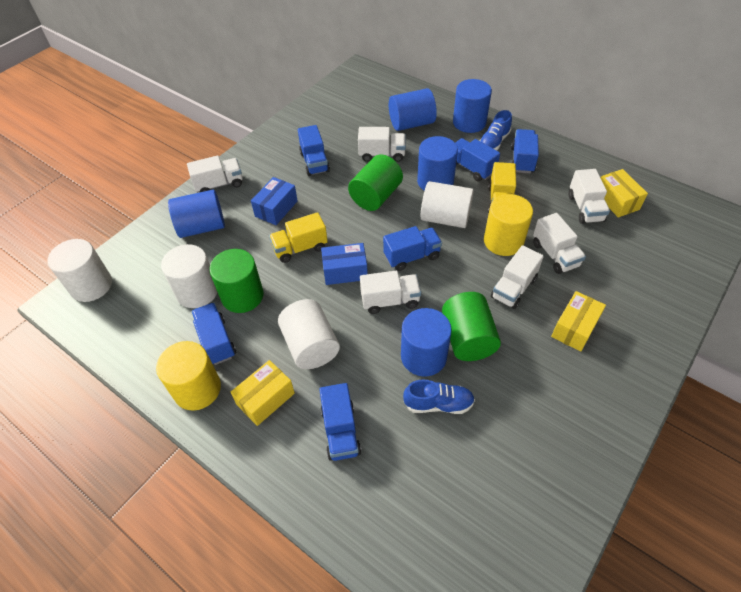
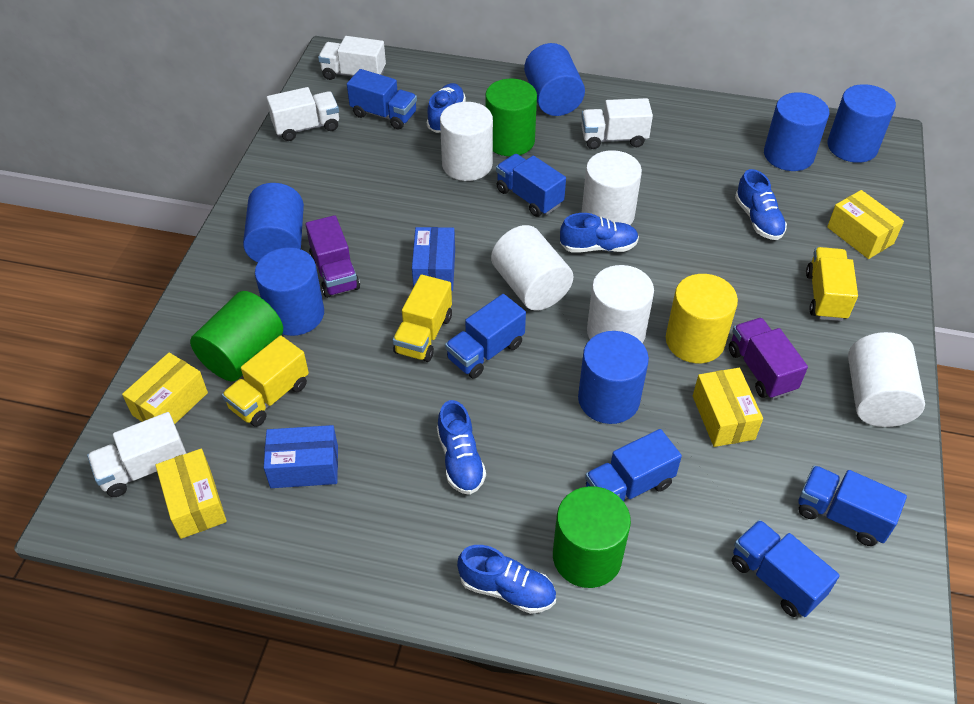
blue cylinder: [168,190,225,238] [389,88,437,131] [401,308,452,377] [417,136,458,191] [453,79,492,133] = 5 -> [243,183,304,263] [255,247,324,336] [524,43,585,116] [578,331,649,424] [764,92,829,171] [828,84,896,163] = 6
blue shoe: [403,380,475,414] [479,110,512,151] = 2 -> [427,83,466,133] [437,400,486,495] [457,545,556,614] [560,213,639,253] [735,169,787,240] = 5
purple truck: none = 0 -> [306,215,360,298] [729,318,808,399] = 2
white cylinder: [48,239,112,302] [161,244,217,308] [278,299,340,369] [421,181,474,228] = 4 -> [440,102,493,181] [491,225,574,311] [582,150,642,225] [587,265,654,343] [848,332,925,427] = 5
white truck: [187,155,243,193] [358,127,406,162] [360,271,421,314] [491,245,544,309] [533,213,586,274] [568,169,610,224] = 6 -> [87,412,187,497] [267,87,339,141] [318,36,386,80] [581,98,653,149] = 4
yellow box: [231,360,295,426] [551,291,606,352] [600,169,648,217] = 3 -> [122,352,208,424] [155,449,227,539] [693,368,763,447] [827,190,904,259] = 4
yellow cylinder: [156,341,221,411] [484,194,533,256] = 2 -> [666,274,738,363] = 1
yellow truck: [269,212,328,263] [488,162,516,213] = 2 -> [222,335,309,427] [393,275,452,362] [806,247,858,321] = 3

